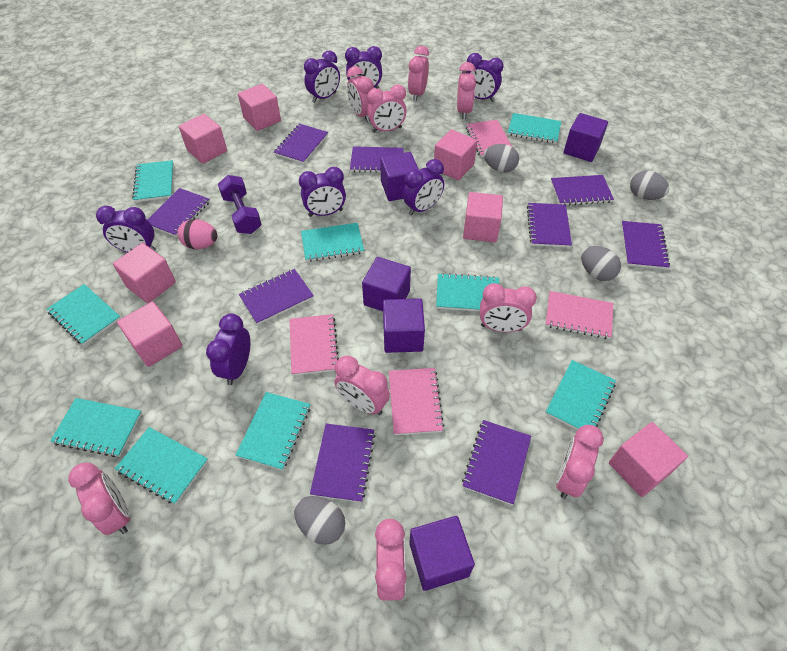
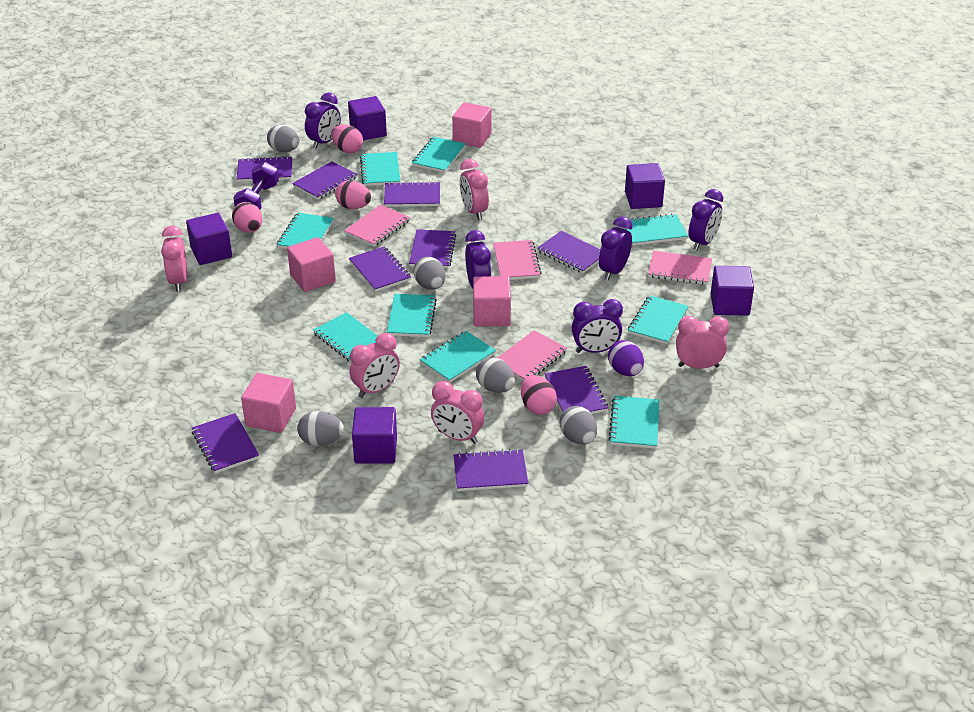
grey egg: [294,496,345,545] [484,144,519,172] [581,246,621,281] [630,170,670,200] = 4 -> [267,125,299,152] [297,411,344,446] [413,257,445,290] [476,357,515,393] [560,406,597,445] = 5
pink clock: [68,462,130,535] [335,355,390,415] [347,66,374,122] [367,84,407,133] [375,519,406,601] [408,46,429,102] [457,62,476,119] [480,283,537,332] [556,425,604,499] = 9 -> [161,225,187,292] [350,333,400,398] [431,381,484,444] [460,159,489,220] [676,316,729,369] = 5
pink cube: [113,243,176,303] [117,302,183,367] [179,114,227,164] [238,84,281,131] [434,129,477,181] [463,192,503,242] [609,422,688,497] = 7 -> [241,373,296,433] [287,237,336,292] [452,102,491,148] [473,276,511,326] = 4
pink egg: [177,219,217,249] = 1 -> [232,202,262,233] [331,125,363,153] [335,180,371,209] [521,375,557,415] = 4
purple clock: [96,206,156,252] [206,313,250,385] [299,167,346,217] [304,50,340,103] [345,46,382,89] [403,159,444,216] [466,53,504,102] = 7 -> [305,92,341,149] [465,230,492,288] [572,299,623,353] [599,217,633,280] [688,189,723,251] = 5
purple egg: none = 0 -> [608,340,644,376] = 1

